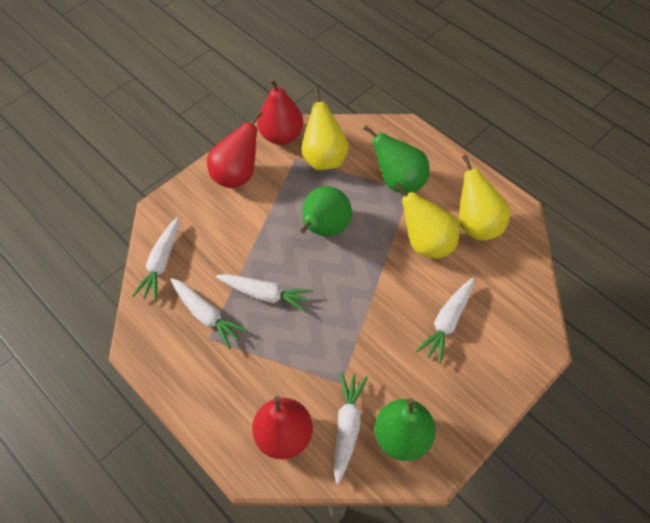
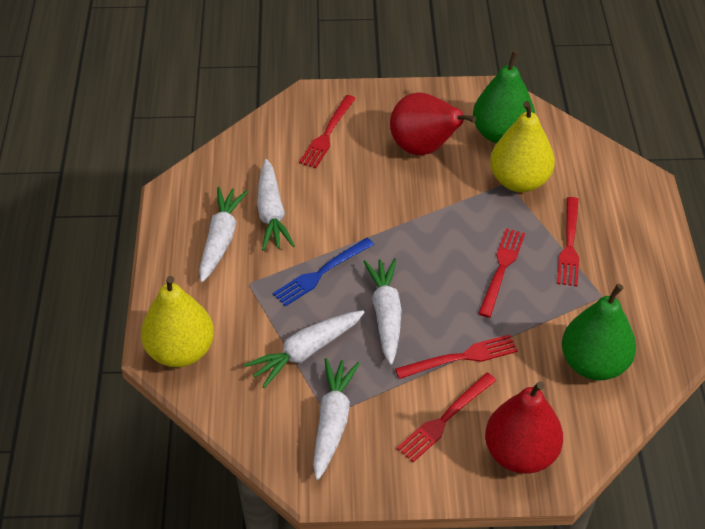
blue fork: none = 0 -> [273,238,374,306] = 1
green pear: [300,186,352,236] [363,126,429,194] [375,398,436,461] = 3 -> [473,51,535,143] [562,284,636,380] = 2
red fork: none = 0 -> [299,95,356,168] [395,334,518,379] [397,373,496,462] [478,228,525,318] [557,197,579,286] = 5
red pear: [207,111,263,188] [252,396,313,459] [257,78,303,145] = 3 -> [390,92,476,155] [485,381,563,474] = 2
yellow pear: [301,87,349,170] [394,183,460,258] [459,155,510,241] = 3 -> [141,276,214,367] [490,101,555,192] = 2

